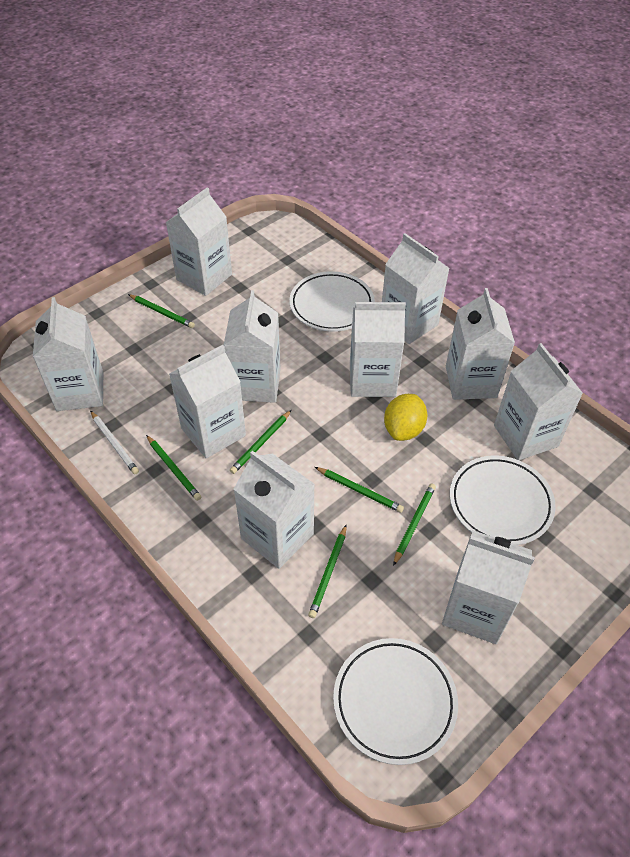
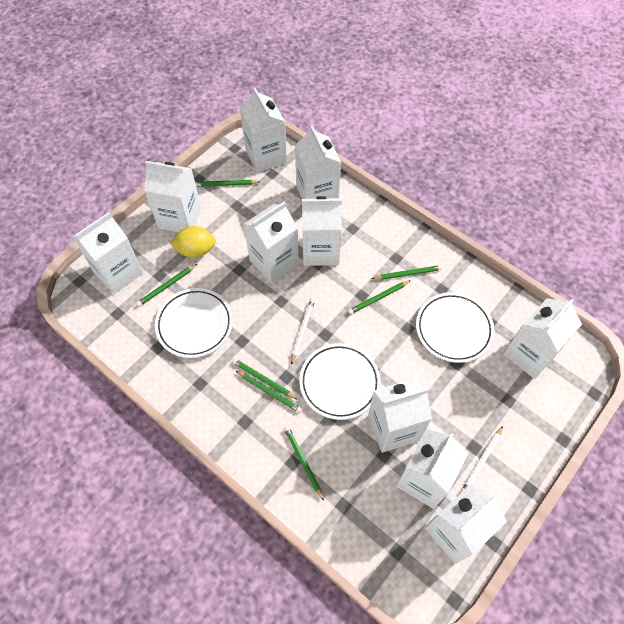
green pencil: [128,294,195,328] [146,435,201,501] [230,410,291,474] [308,525,347,618] [315,467,404,513] [393,484,436,566] = 6 -> [136,264,197,307] [195,180,260,187] [232,358,298,400] [236,371,302,413] [284,426,324,501] [348,280,411,314] [372,265,442,280] = 7
white pencil: [90,411,139,474] = 1 -> [291,298,315,365] [461,426,503,493] = 2

